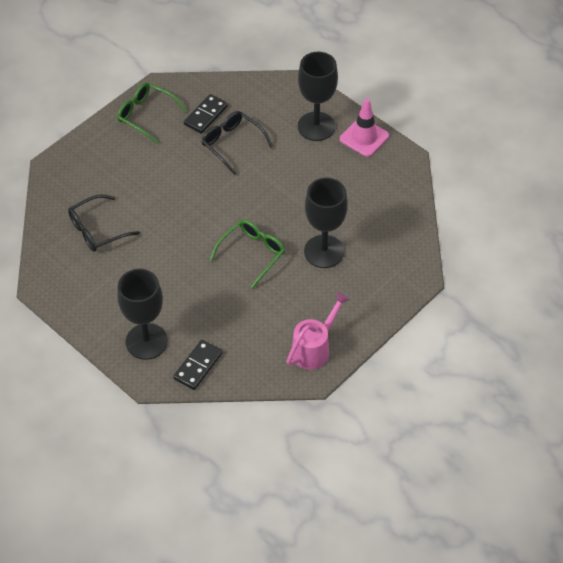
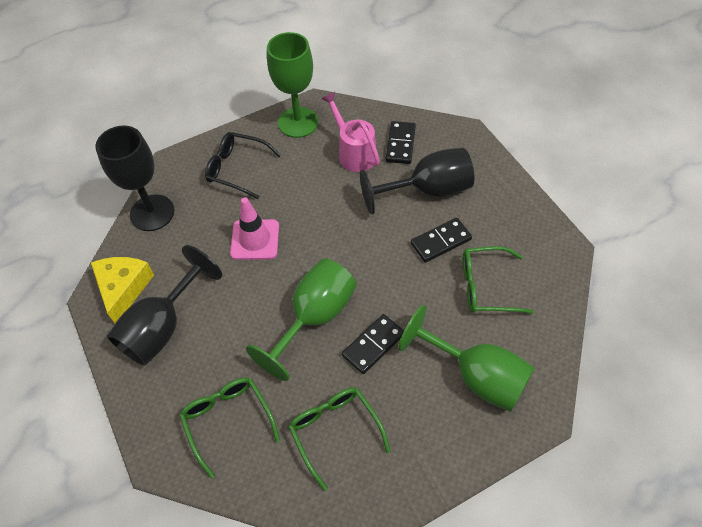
black domino: [173,340,222,390] [184,94,228,134] = 2 -> [342,314,404,374] [386,121,416,164] [411,218,472,263] = 3
black glasses: [68,194,140,252] [201,111,273,175] = 2 -> [205,132,281,199] = 1
green glasses: [117,83,187,144] [209,220,285,289] = 2 -> [179,377,280,478] [289,387,391,491] [463,246,534,314] = 3
green goblet: none = 0 -> [246,259,357,381] [267,32,318,138] [398,305,535,412] = 3
yellow cheese: none = 0 -> [91,257,154,323] = 1

